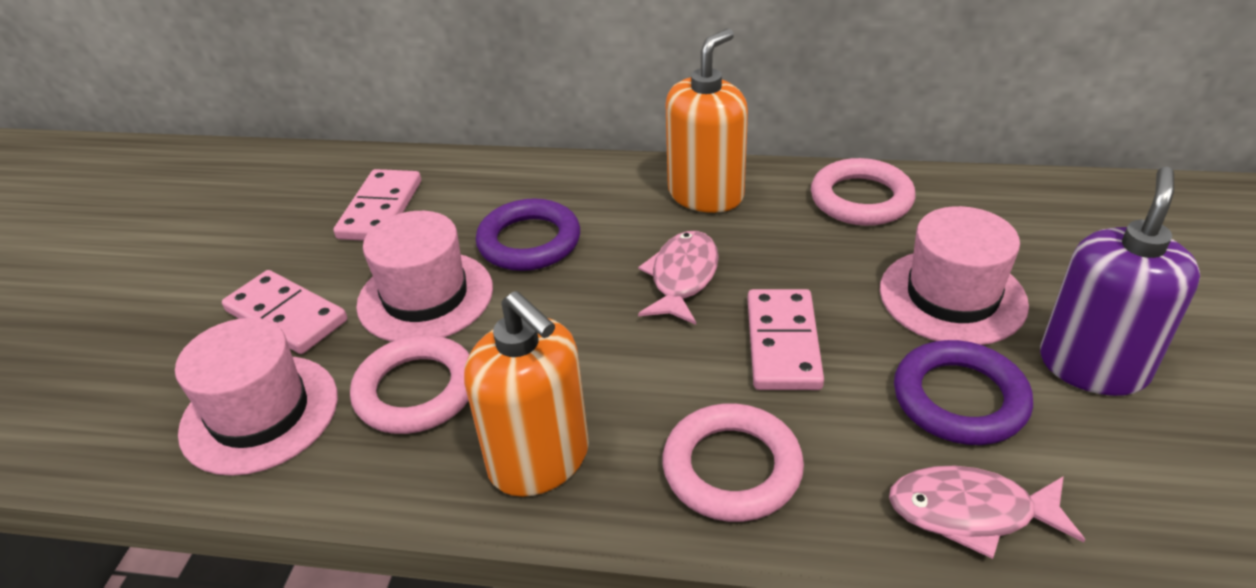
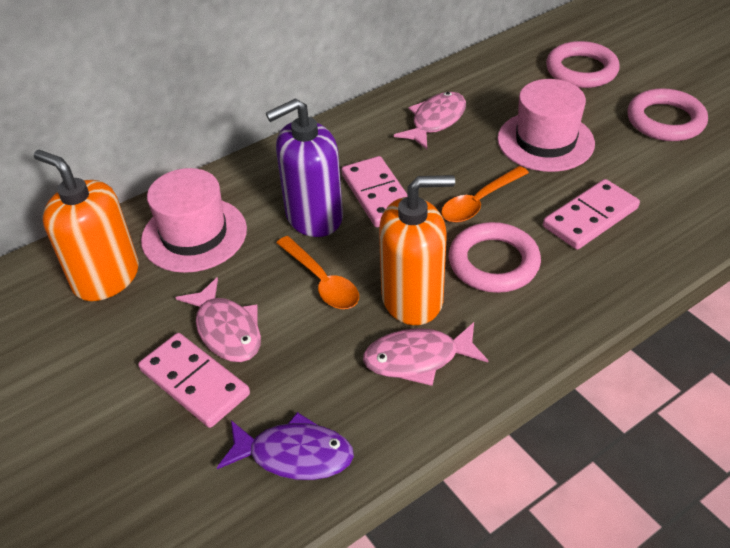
orange spoon: none = 0 -> [276,236,359,309] [441,166,529,223] = 2
pink fish: [638,231,719,325] [889,466,1085,559] = 2 -> [175,277,261,362] [363,322,488,386] [394,92,466,149] = 3
pink hat: [175,318,338,476] [356,211,493,342] [880,206,1029,345] = 3 -> [141,168,247,273] [497,79,595,172] = 2
purple fish: none = 0 -> [217,412,354,480] = 1
purple ring: [476,199,580,271] [894,340,1033,445] = 2 -> none = 0

